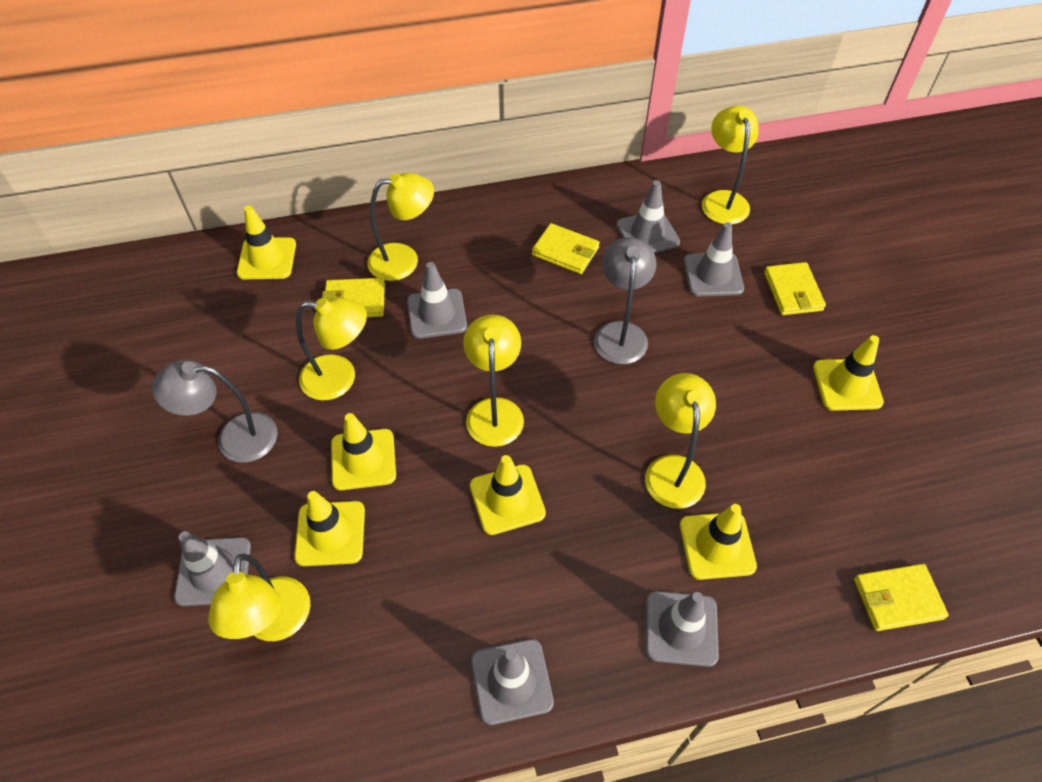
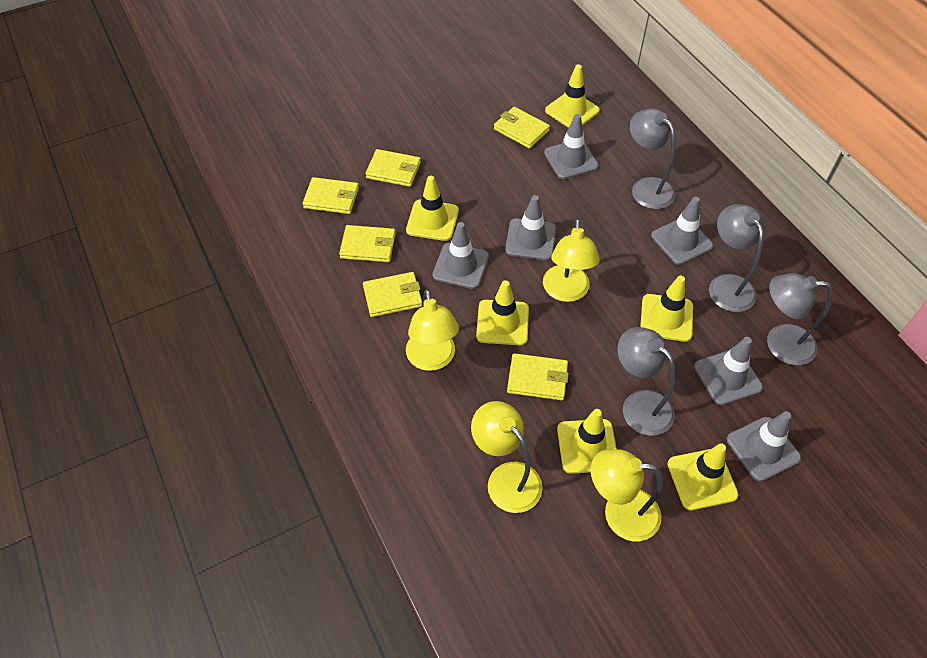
grey lamp: [152,360,277,463] [594,237,657,364] = 2 -> [617,327,675,436] [630,109,675,209] [709,204,763,312] [767,273,832,365] = 4
yellow lamp: [208,554,310,641] [296,297,367,400] [367,173,434,281] [463,314,524,447] [645,373,716,509] [702,106,759,224] = 6 -> [406,289,459,371] [471,401,543,513] [543,219,600,302] [591,449,663,542] = 4
yellow wallet: [322,278,385,317] [532,223,600,274] [764,262,826,315] [854,564,949,631] = 4 -> [303,177,359,214] [339,225,396,262] [363,272,422,317] [365,149,421,187] [494,107,550,149] [507,353,569,400] = 6

